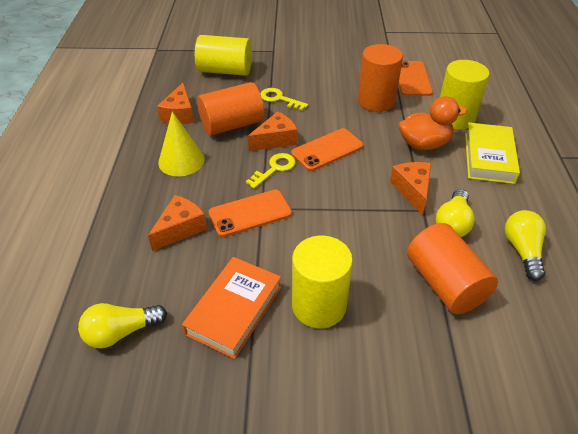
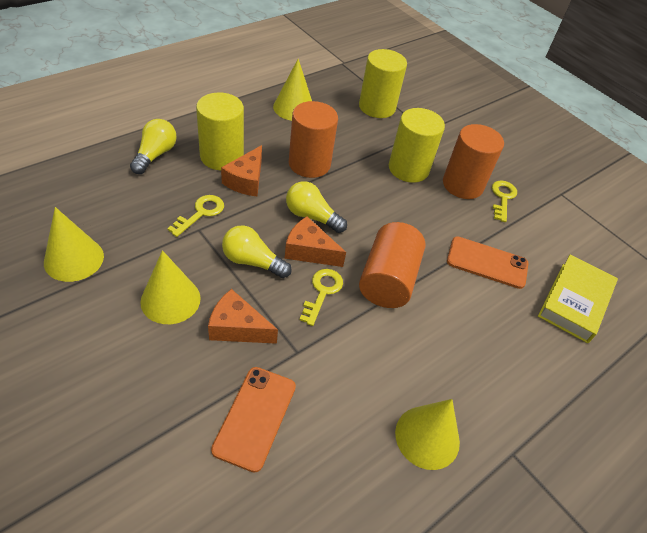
orange book: [182,257,281,359] = 1 -> none = 0
orange cheese: [148,195,207,251] [157,83,194,124] [248,111,298,151] [390,162,431,215] = 4 -> [208,289,278,344] [221,145,262,196] [285,217,346,267] = 3
orange duck: [399,96,467,150] = 1 -> none = 0
orange phone: [208,190,292,237] [291,128,363,171] [399,61,433,96] = 3 -> [211,367,296,473] [447,236,529,289] = 2
yellow cone: [158,111,205,176] = 1 -> [44,207,104,282] [140,250,201,324] [273,59,312,121] [395,399,460,470] = 4
yellow key: [246,153,296,189] [260,88,308,110] = 2 -> [167,195,224,237] [300,269,343,326] [492,181,517,222] = 3

